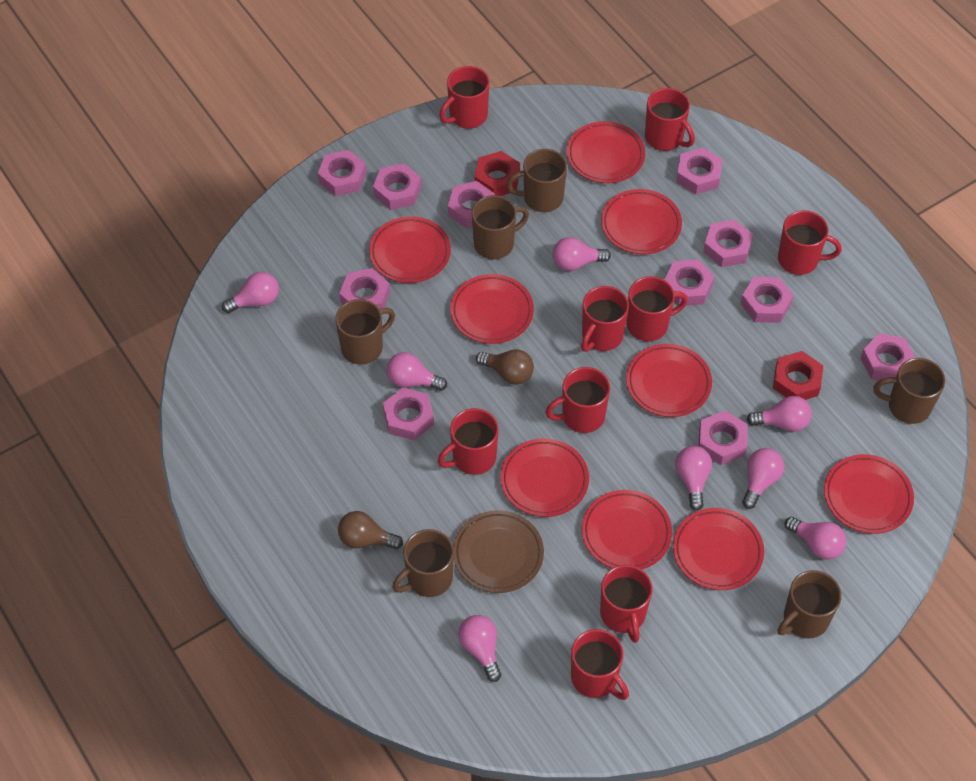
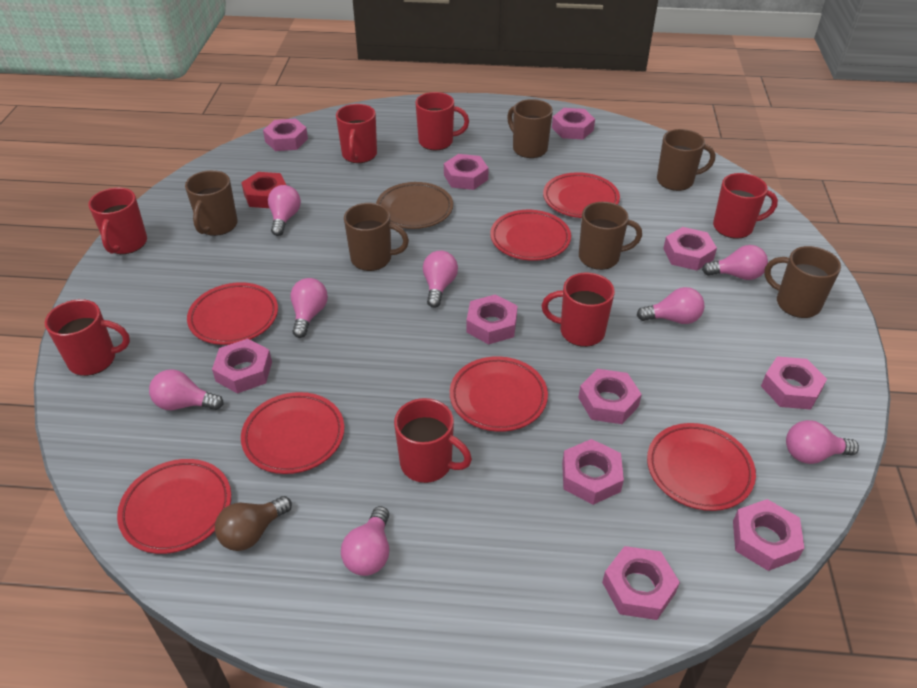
brown light bulb: [338,511,403,549] [476,349,534,385] = 2 -> [215,496,292,551] = 1
red mug: [438,408,499,475] [439,66,490,129] [545,367,610,433] [571,629,629,700] [581,286,629,352] [600,565,653,643] [627,276,688,341] [645,88,695,151] [778,210,842,275] = 9 -> [45,299,130,376] [88,187,147,254] [336,104,377,163] [394,398,472,483] [415,92,469,150] [542,272,615,347] [713,173,778,239] = 7
red nut: [475,151,520,196] [773,351,823,400] = 2 -> [241,172,286,208] = 1
red plate: [369,216,451,283] [450,274,534,344] [500,438,589,517] [567,121,645,183] [582,490,672,570] [601,189,682,254] [626,344,712,417] [673,508,764,590] [824,454,914,534] = 9 -> [117,459,231,554] [187,282,278,345] [241,392,344,474] [450,356,548,432] [490,210,571,261] [543,172,620,218] [647,423,756,511] = 7

